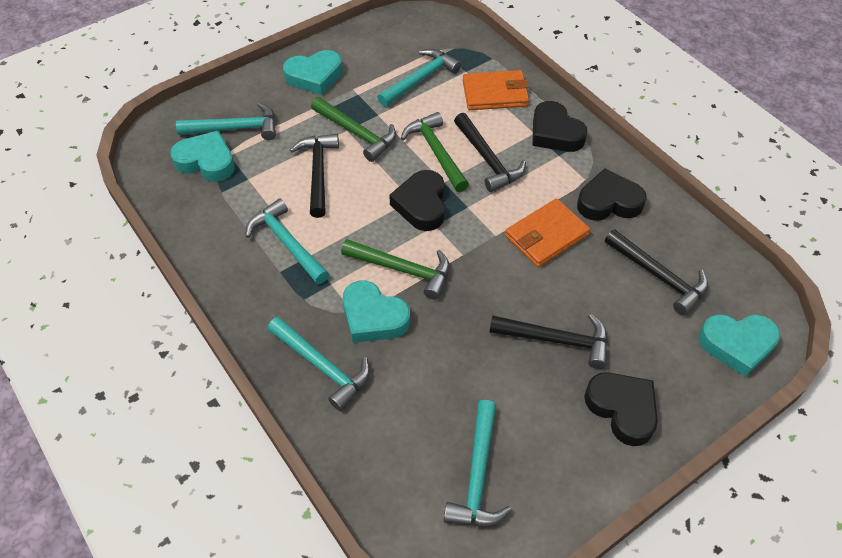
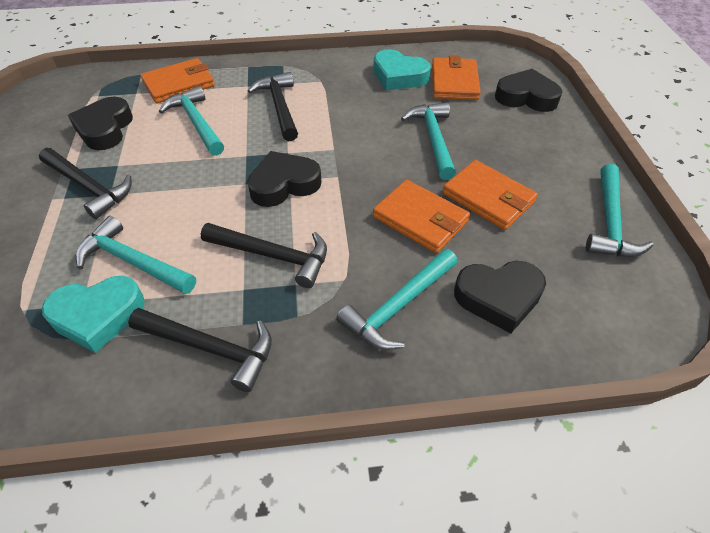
green hammer: [311,97,396,162] [341,239,450,300] [401,112,469,192] = 3 -> none = 0
orange wallet: [463,70,529,110] [505,199,590,267] = 2 -> [141,58,215,103] [373,180,470,253] [432,55,481,100] [443,160,538,230] = 4
turquoise heart: [170,131,235,182] [283,50,343,95] [343,281,410,343] [699,314,780,377] = 4 -> [42,276,145,353] [373,49,431,90] = 2

